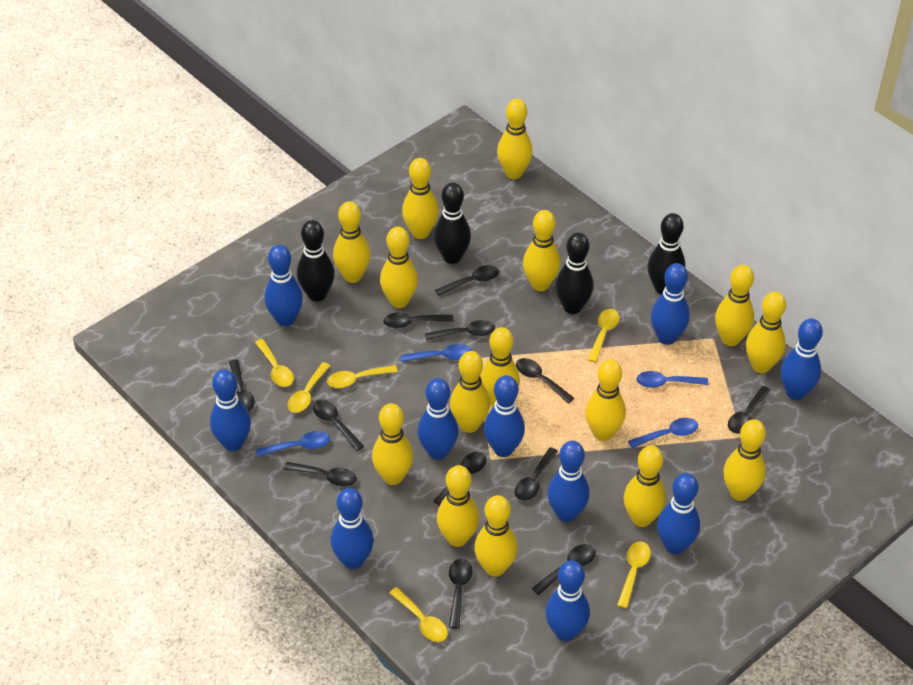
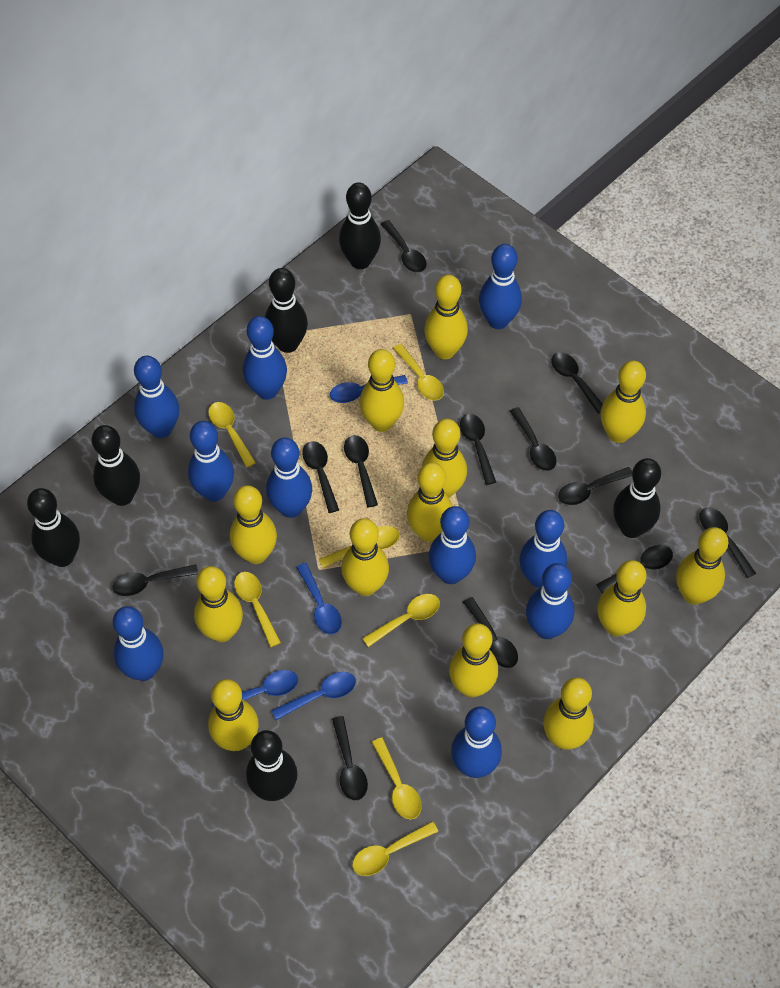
black bowling pin: [297,220,335,302] [434,183,471,264] [555,233,594,314] [647,213,685,294] = 4 -> [27,488,80,567] [92,425,140,506] [246,730,298,801] [265,268,308,353] [339,182,381,269] [613,458,661,538] = 6
yellow bowling pin: [333,201,371,283] [372,403,413,485] [380,227,418,308] [402,158,439,239] [437,465,479,547] [450,351,490,433] [474,495,518,577] [480,327,520,407] [497,99,533,179] [523,210,561,291] [585,359,626,441] [624,446,666,527] [715,265,754,346] [723,419,766,501] [746,292,786,373] = 15 -> [194,566,243,642] [208,679,259,751] [230,485,277,564] [341,518,389,596] [360,349,404,432] [407,462,453,542] [422,419,467,498] [424,275,468,359] [449,623,498,697] [543,677,594,750] [597,560,646,636] [600,361,646,443] [676,527,728,605] = 13
yellow spoon: [255,339,294,387] [287,362,330,413] [327,365,398,388] [389,587,448,642] [588,309,620,363] [617,541,651,608] = 6 -> [208,402,256,467] [234,572,281,647] [319,526,400,568] [352,821,438,876] [362,594,440,647] [372,737,422,819] [393,344,444,401] = 7

